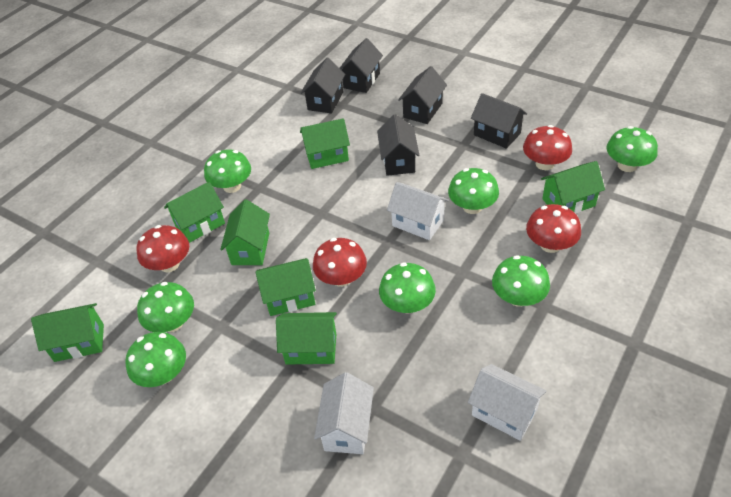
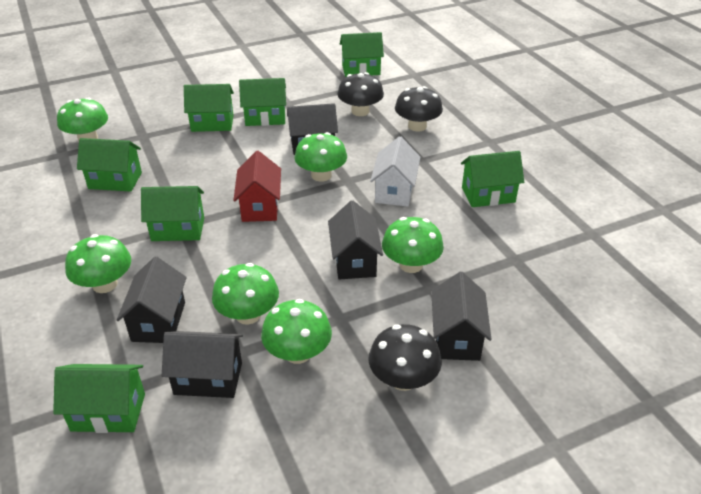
black mushroom: none = 0 -> [338,72,384,116] [368,324,442,391] [395,86,443,132] = 3
green mushroom: [125,332,186,387] [137,282,194,332] [204,149,251,193] [379,262,436,314] [448,168,499,214] [492,255,550,307] [606,126,658,172] = 7 -> [57,98,108,141] [65,234,131,293] [212,263,279,325] [261,299,332,364] [294,132,347,182] [382,217,444,273] = 6
red house: none = 0 -> [233,151,281,222] = 1
red mushroom: [137,225,189,272] [313,238,367,287] [523,125,572,170] [526,204,581,253] = 4 -> none = 0
white house: [314,372,374,454] [387,182,449,240] [468,364,547,441] = 3 -> [370,136,420,207] = 1

